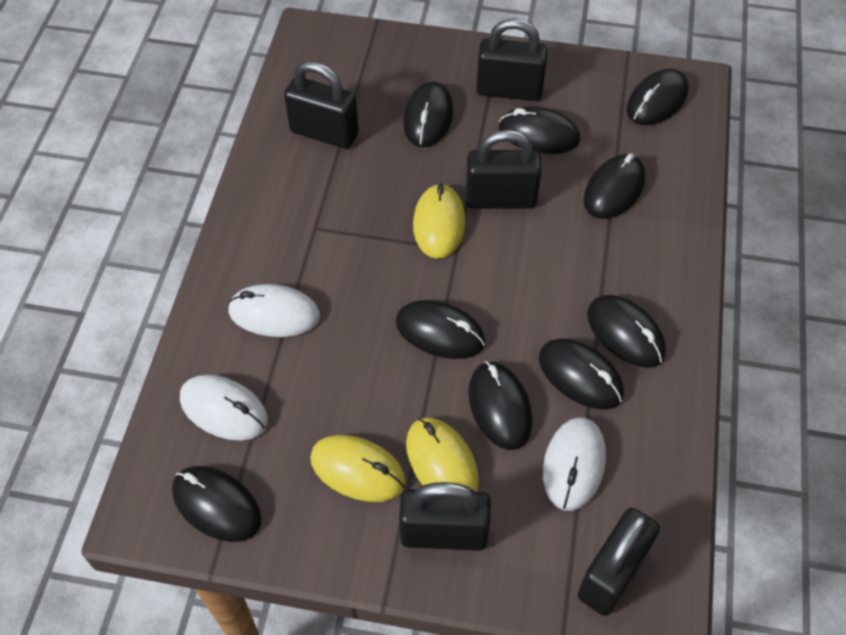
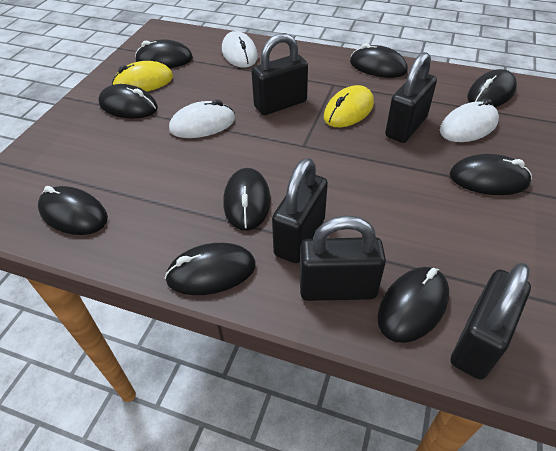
yellow mouse: [310,435,406,502] [406,417,479,492] [413,183,466,259] = 3 -> [112,61,173,92] [324,85,374,127] = 2

